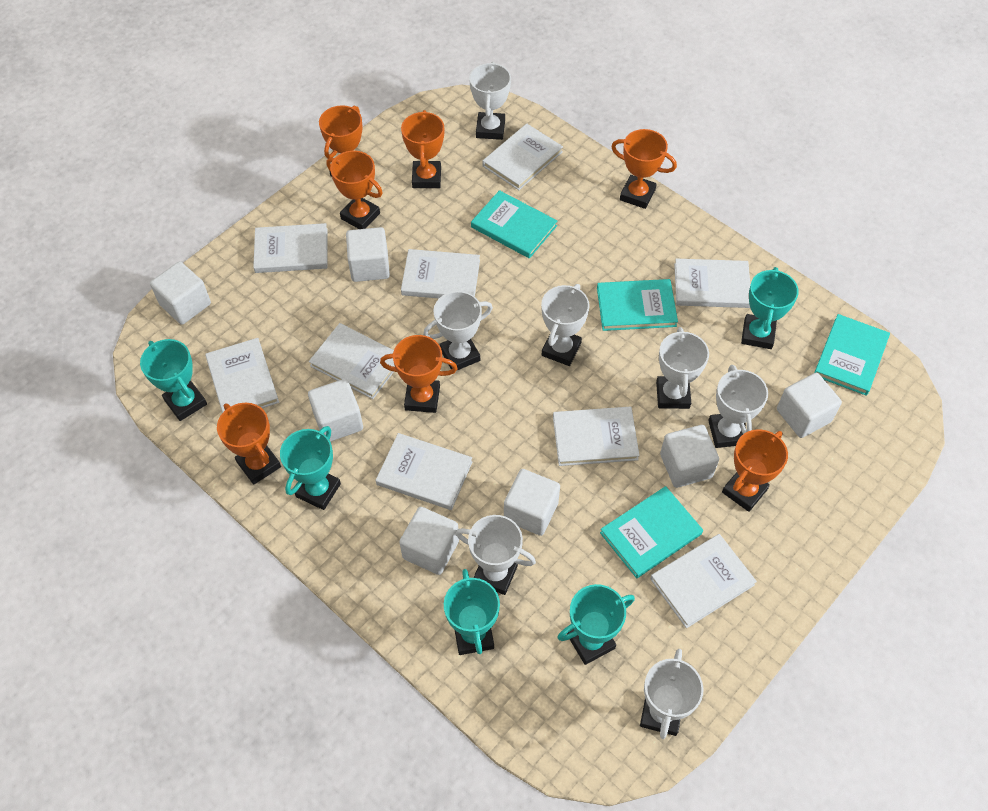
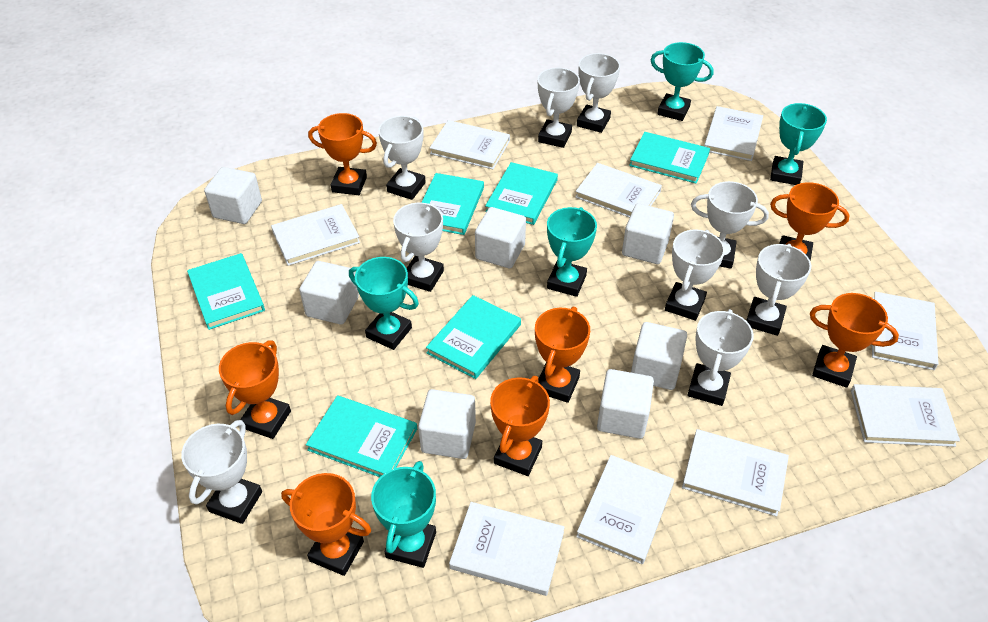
turquoise book: [471,190,557,259] [597,279,678,331] [600,486,703,578] [814,314,890,396] = 4 -> [187,253,265,330] [306,395,417,477] [421,173,484,235] [426,295,521,379] [485,162,558,225] [629,132,710,184] = 6
white trophy: [423,291,493,370] [456,515,536,595] [469,62,511,140] [541,284,590,366] [640,649,704,739] [656,327,709,409] [708,365,768,448] = 7 -> [181,420,262,524] [378,116,426,200] [393,203,444,292] [538,68,580,148] [577,53,620,133] [665,229,725,321] [688,309,754,406] [691,181,769,269] [746,244,811,336] = 9

